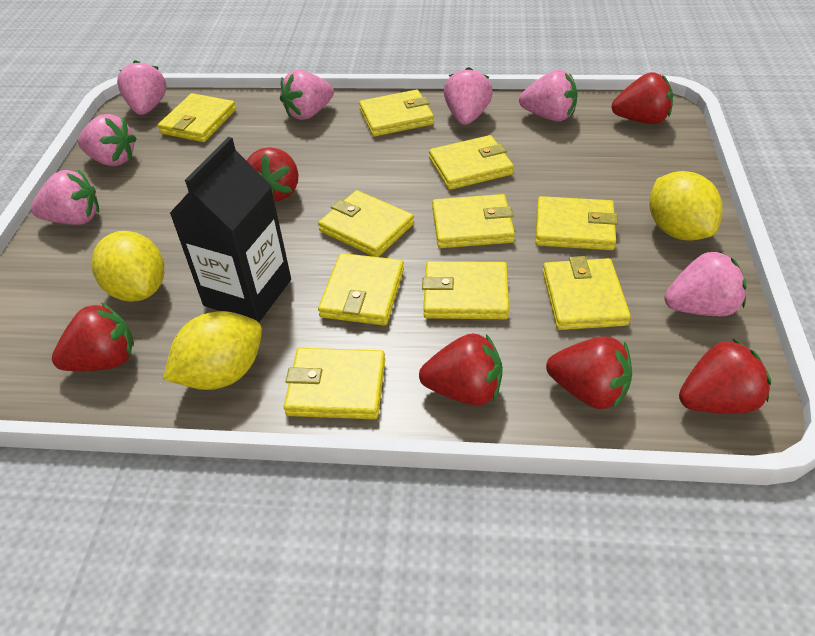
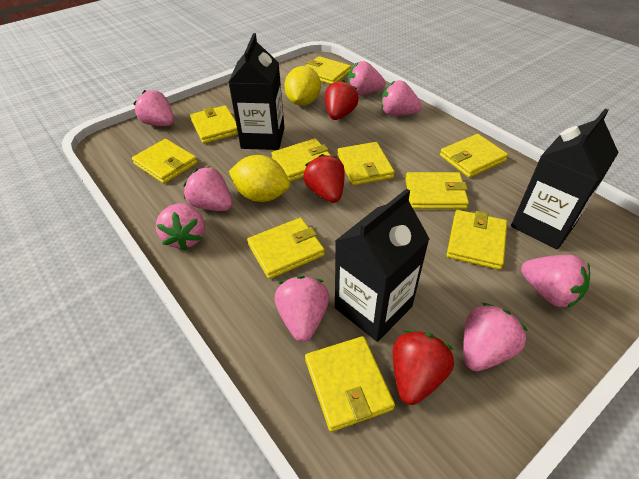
black carton: [169,137,291,322] = 1 -> [228,33,285,150] [335,189,429,342] [511,109,619,249] = 3
pink strawberry: [31,170,99,225] [78,114,137,166] [117,60,167,115] [280,70,334,120] [444,67,493,125] [519,70,578,121] [664,251,747,316] = 7 -> [133,90,174,126] [156,203,205,251] [183,166,232,211] [275,276,329,342] [348,61,385,95] [381,80,422,116] [463,303,528,371] [521,255,590,308] = 8
red strawberry: [52,302,134,371] [247,147,299,201] [419,333,503,406] [546,336,632,409] [611,72,673,124] [679,339,771,414] = 6 -> [303,154,345,203] [325,80,359,120] [393,330,454,405] = 3
yellow lemon: [92,231,164,302] [163,311,262,390] [649,171,723,241] = 3 -> [229,155,290,202] [284,66,321,106] = 2

